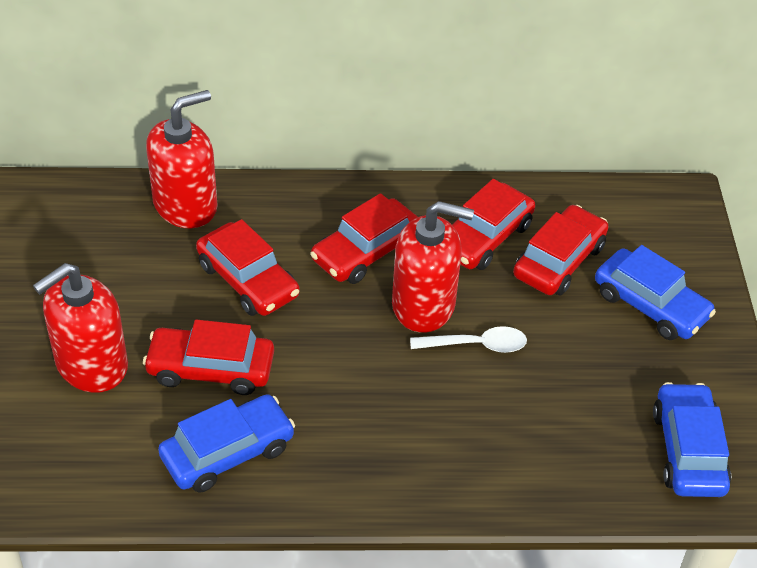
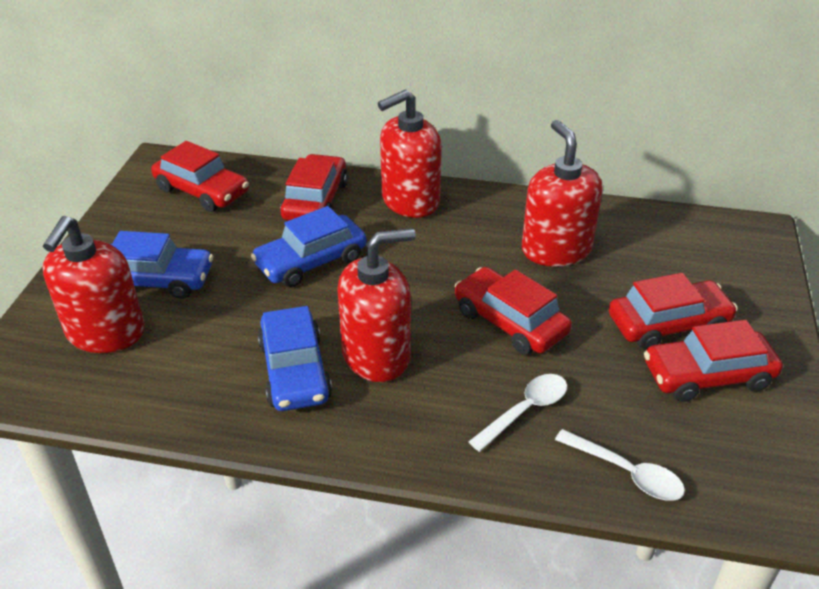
red soap dispenser: [33,263,128,393] [146,90,218,228] [392,201,474,333] = 3 -> [42,216,145,353] [337,228,416,382] [378,90,442,218] [522,120,603,267] = 4
white spoon: [410,326,527,353] = 1 -> [469,374,567,452] [555,429,685,501] = 2

